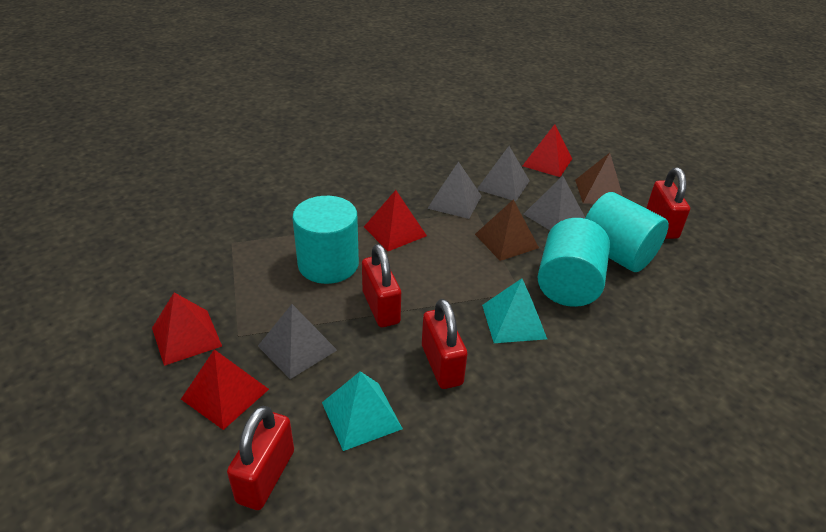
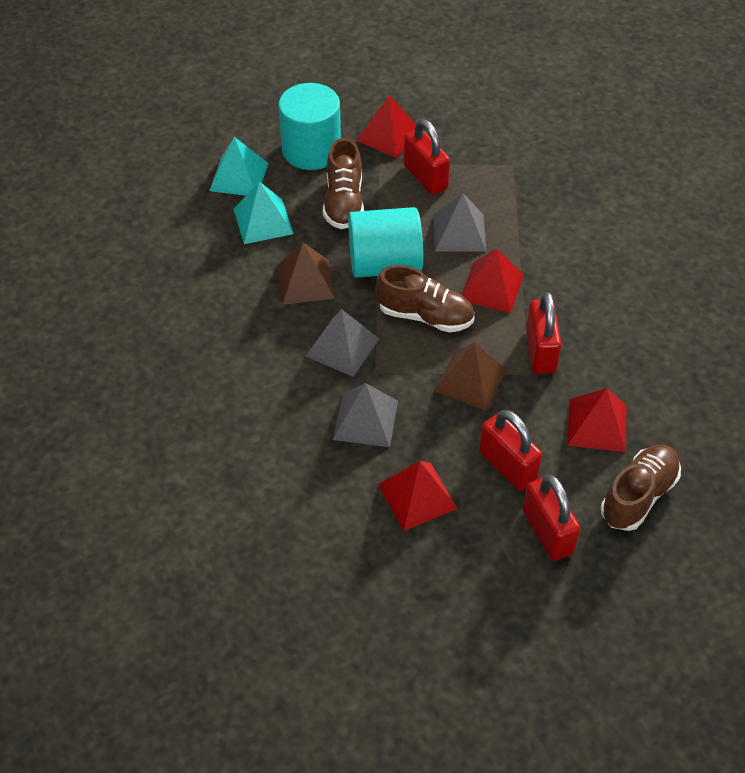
brown shoe: none = 0 -> [323,138,364,229] [375,265,474,332] [601,445,681,531] = 3
grey pyramid: [258,304,337,379] [427,162,482,219] [477,146,530,201] [524,176,585,230] = 4 -> [306,309,379,377] [333,383,398,447] [433,193,486,252] = 3
turquoise cylinder: [292,196,359,284] [538,218,610,307] [585,192,669,272] = 3 -> [279,83,341,170] [348,207,423,278] = 2

